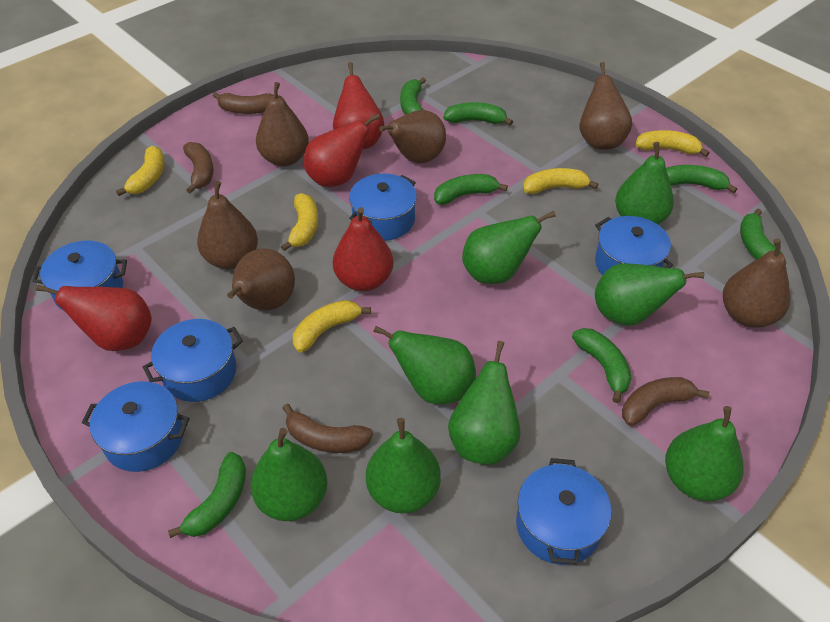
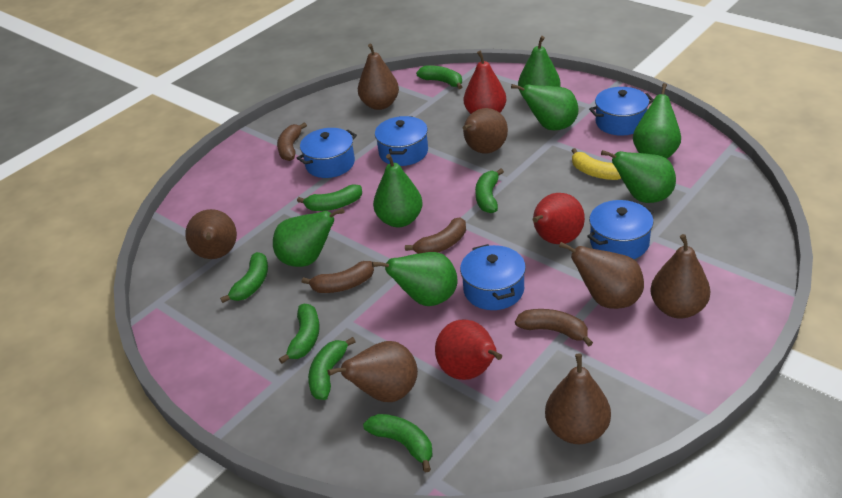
blue pot: [32,241,127,311] [82,381,190,472] [143,319,243,402] [349,174,417,241] [516,458,611,565] [595,216,673,275] = 6 -> [297,128,357,178] [375,116,428,166] [460,244,526,310] [587,200,654,259] [589,87,654,136] = 5
brown pear: [197,181,258,269] [227,249,295,311] [256,82,309,166] [379,110,446,163] [580,62,632,150] [723,239,790,328] = 6 -> [185,209,237,259] [327,341,418,402] [358,44,399,110] [463,108,508,154] [545,353,611,444] [559,242,644,309] [650,234,711,319] = 7
green pear: [251,428,327,521] [366,418,441,513] [373,326,476,405] [448,341,521,465] [462,211,556,284] [595,263,704,326] [615,142,674,224] [665,406,744,501] = 8 -> [273,208,344,267] [372,252,458,306] [373,154,423,227] [511,84,578,130] [518,36,561,93] [601,150,676,203] [633,83,681,159] = 7
red pear: [36,284,152,351] [304,114,380,187] [333,62,384,149] [333,207,393,291] = 4 -> [435,320,502,380] [464,51,506,114] [533,193,585,244] = 3
yellow banana: [116,146,164,196] [281,193,318,251] [293,300,371,353] [523,168,598,194] [635,130,709,157] = 5 -> [572,148,621,180] = 1

